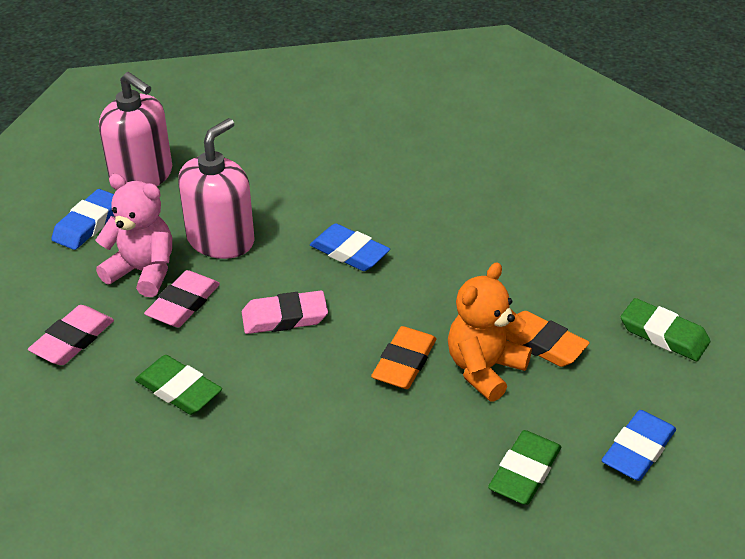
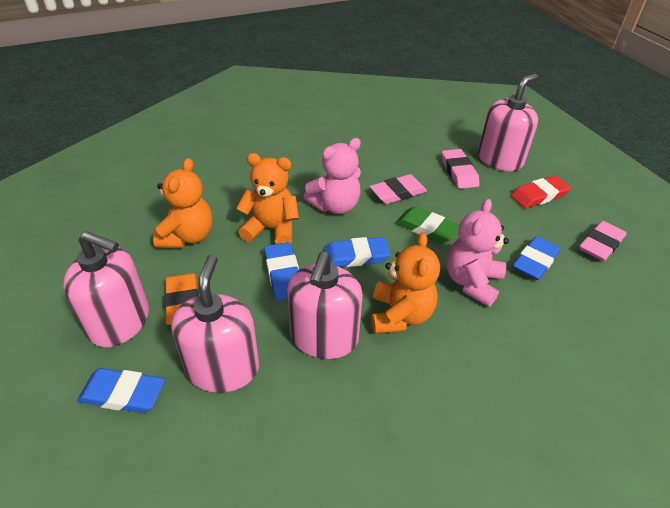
blue eraser: [51,189,114,250] [310,223,390,271] [602,410,676,481] = 3 -> [77,368,165,413] [264,242,299,301] [323,237,391,267] [513,236,561,280] = 4
green eraser: [135,355,222,415] [488,430,561,505] [621,298,710,361] = 3 -> [396,206,459,243] = 1
orange eraser: [371,326,437,389] [506,311,590,367] = 2 -> [164,273,199,325] = 1
orange teddy bear: [448,262,532,402] = 1 -> [153,158,213,248] [236,153,299,244] [371,232,440,334] = 3
pink soap dispenser: [99,72,172,186] [178,118,255,259] = 2 -> [63,231,149,347] [171,255,259,393] [287,252,363,359] [478,74,538,171] = 4
pink teddy bear: [96,174,172,297] = 1 -> [304,138,361,214] [446,199,509,307] = 2
red eraser: none = 0 -> [511,176,571,209] = 1

